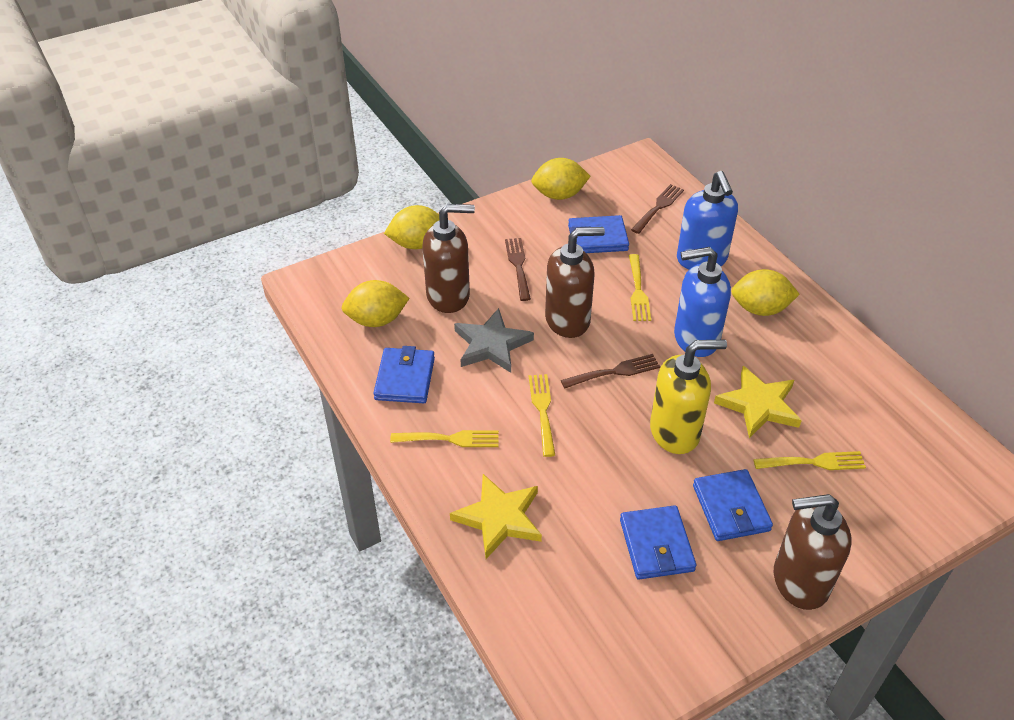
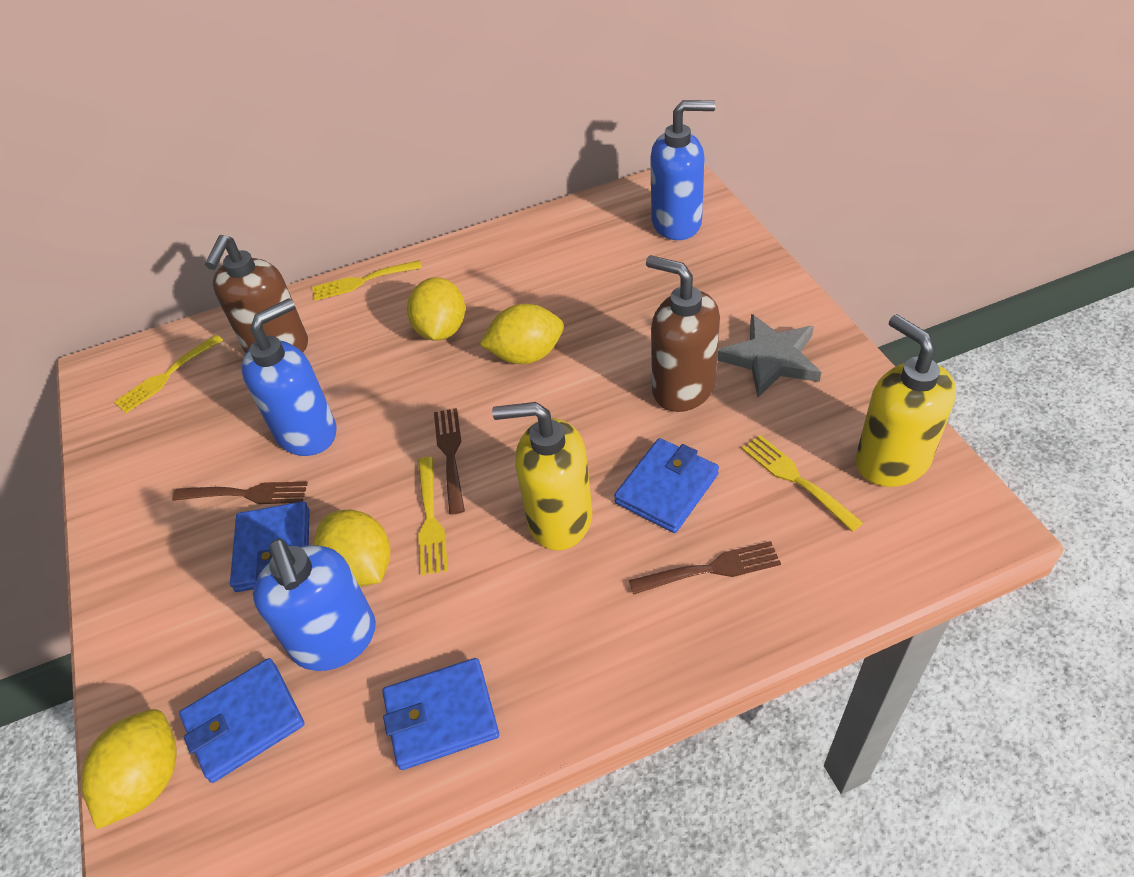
blue soap dispenser: [674,247,731,357] [677,171,738,269] = 2 -> [241,298,336,456] [253,539,376,671] [650,100,716,240] = 3
brown soap dispenser: [423,204,475,313] [545,227,605,338] [774,494,852,610] = 3 -> [205,235,308,353] [646,255,720,412] = 2
yellow soap dispenser: [650,340,727,454] = 1 -> [492,402,592,551] [855,314,956,487] = 2
yellow star: [450,474,542,559] [714,366,802,438] = 2 -> none = 0

